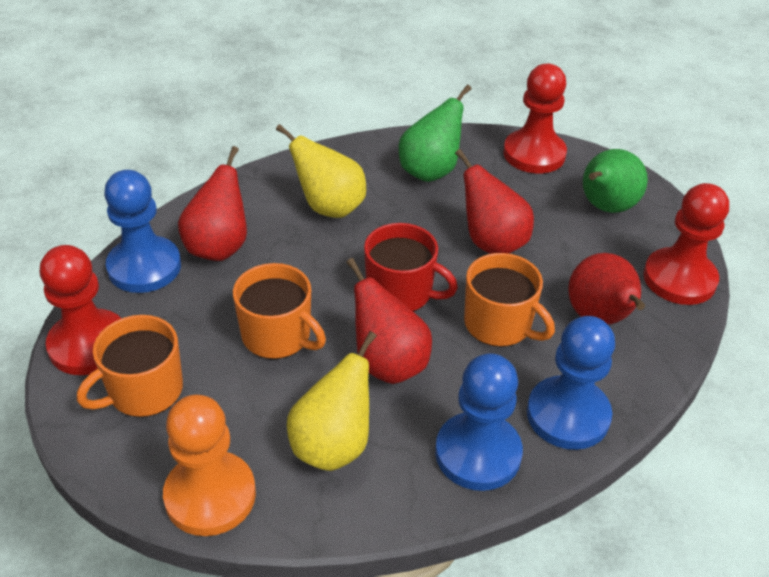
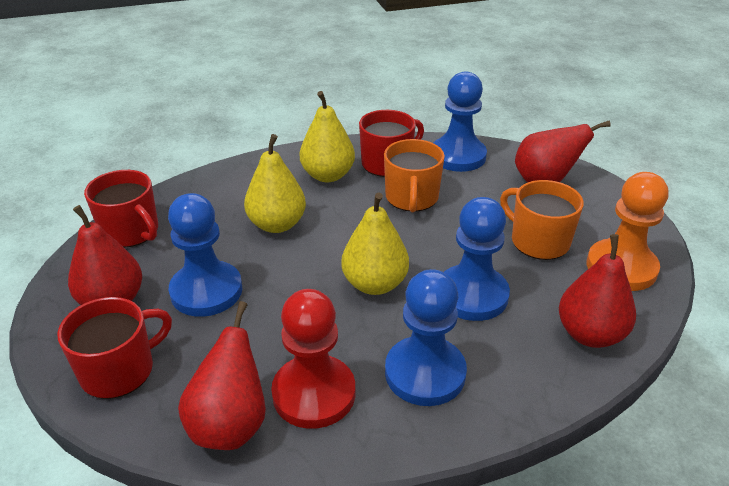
blue pawn: [104,170,181,293] [435,353,523,491] [527,316,615,450] = 3 -> [168,193,242,317] [385,269,467,406] [433,71,487,172] [444,197,510,321] = 4
green pear: [399,85,471,182] [583,149,648,213] = 2 -> none = 0
orange mug: [77,315,183,417] [233,263,326,359] [464,253,555,347] = 3 -> [384,139,445,212] [500,180,584,260] = 2
red mug: [364,223,458,311] = 1 -> [58,297,172,399] [84,170,158,248] [359,110,424,177] = 3
red pawn: [40,245,122,375] [503,64,567,173] [643,183,729,305] = 3 -> [271,289,355,429] = 1
yellow pear: [276,124,366,218] [287,331,377,471] = 2 -> [244,134,306,233] [300,91,355,182] [341,193,409,295] = 3

